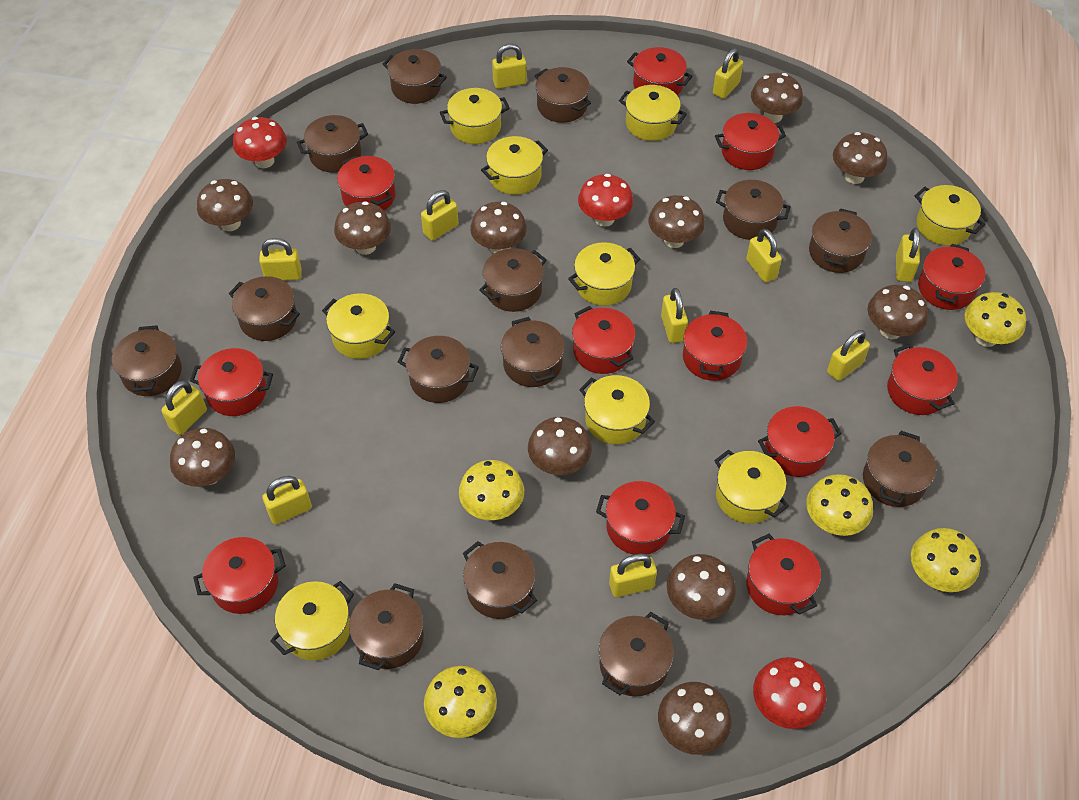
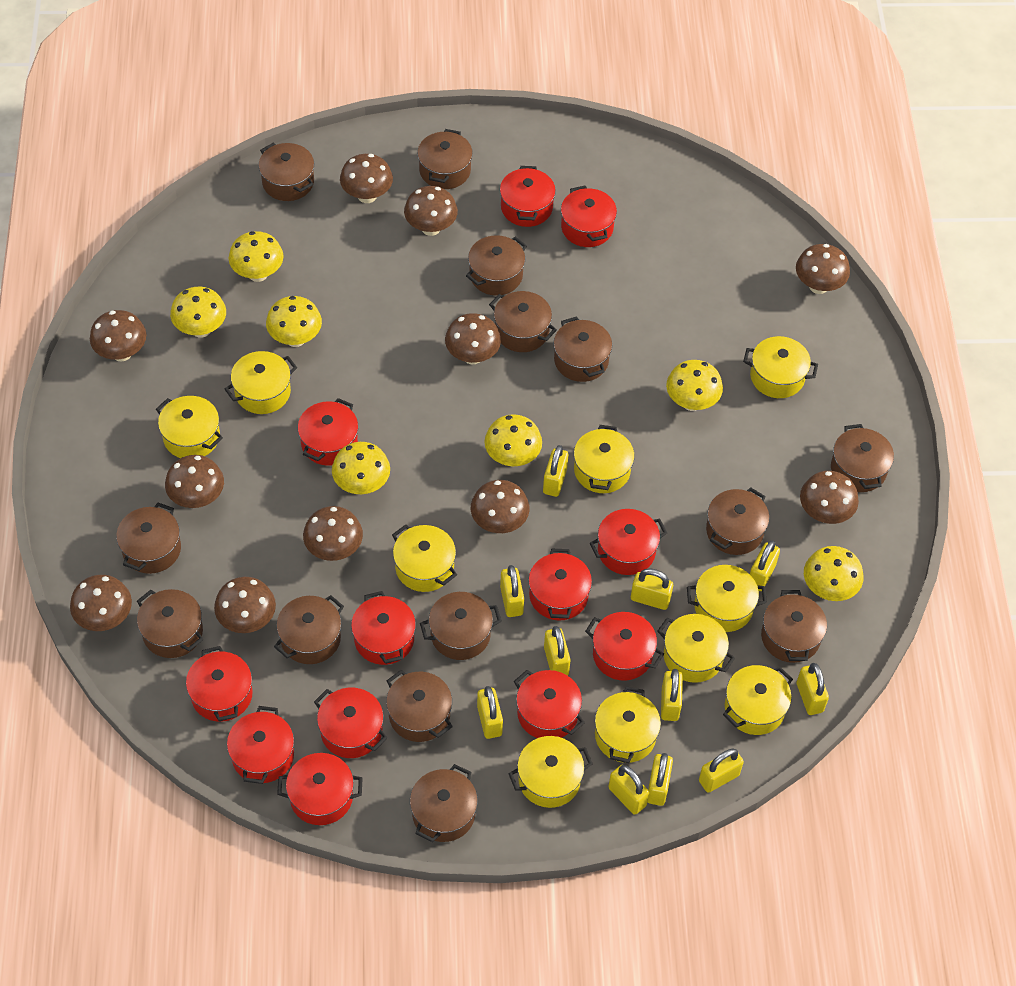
red mushroom: [233,117,287,168] [578,174,634,227] [753,657,826,729] = 3 -> none = 0
yellow mushroom: [424,666,497,738] [459,460,524,520] [806,474,873,536] [911,528,981,592] [965,292,1026,347] = 5 -> [170,287,226,338] [229,231,284,282] [266,296,322,347] [332,442,390,494] [484,414,542,467] [666,360,723,411] [804,546,864,601] = 7
yellow pot: [270,581,354,660] [322,293,395,359] [440,88,510,144] [481,136,548,195] [568,242,640,306] [579,375,655,444] [619,85,687,141] [714,450,789,524] [915,185,986,246] = 9 -> [156,396,223,458] [225,351,297,414] [392,524,457,592] [508,736,593,808] [574,425,634,493] [595,686,661,763] [657,614,735,683] [687,565,767,632] [723,665,793,735] [743,336,818,398] = 10

